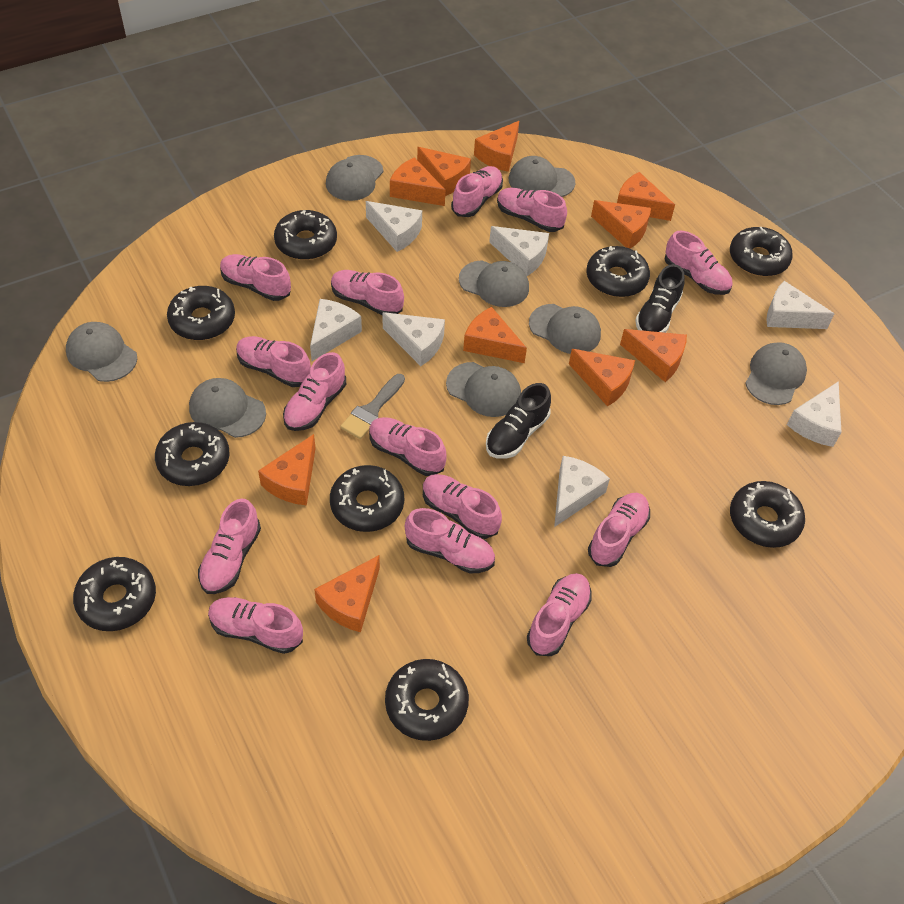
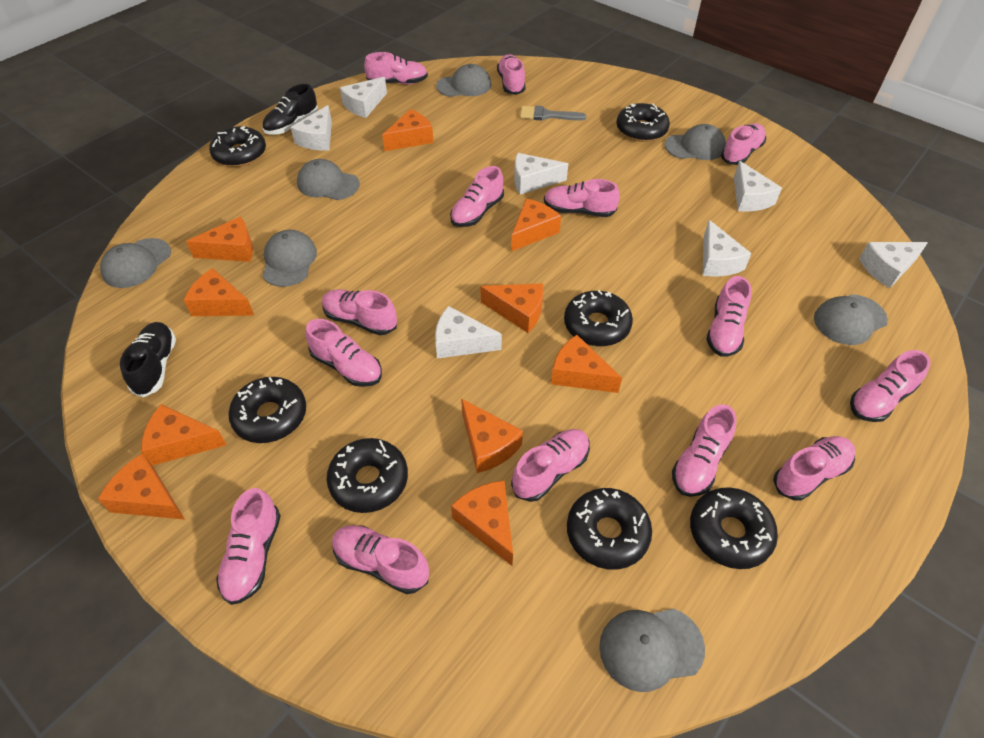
black donut: [73,557,156,631] [155,422,230,486] [167,286,235,340] [274,210,337,260] [330,465,404,532] [385,659,469,741] [586,246,650,297] [730,227,793,276] [730,481,805,548] = 9 -> [209,126,266,167] [228,377,306,443] [326,438,408,513] [564,290,633,346] [567,488,652,570] [617,103,670,142] [690,487,778,569] = 7
grey cap: [66,322,137,382] [189,378,266,438] [326,155,384,201] [446,362,521,417] [459,260,529,307] [509,156,575,197] [529,304,601,354] [745,342,807,405] = 8 -> [100,238,171,288] [263,230,317,287] [297,159,360,200] [436,64,491,97] [599,609,705,692] [664,124,726,160] [814,294,888,345] = 7

